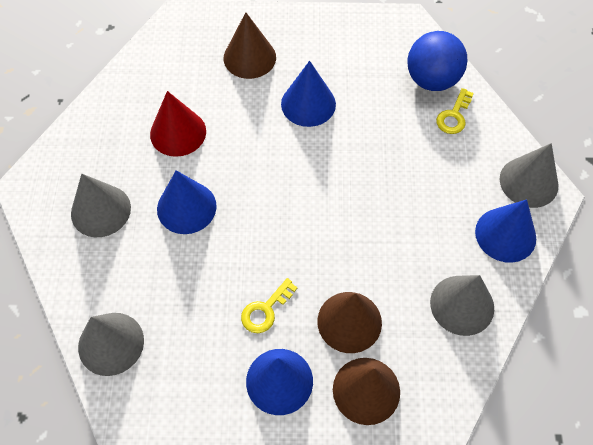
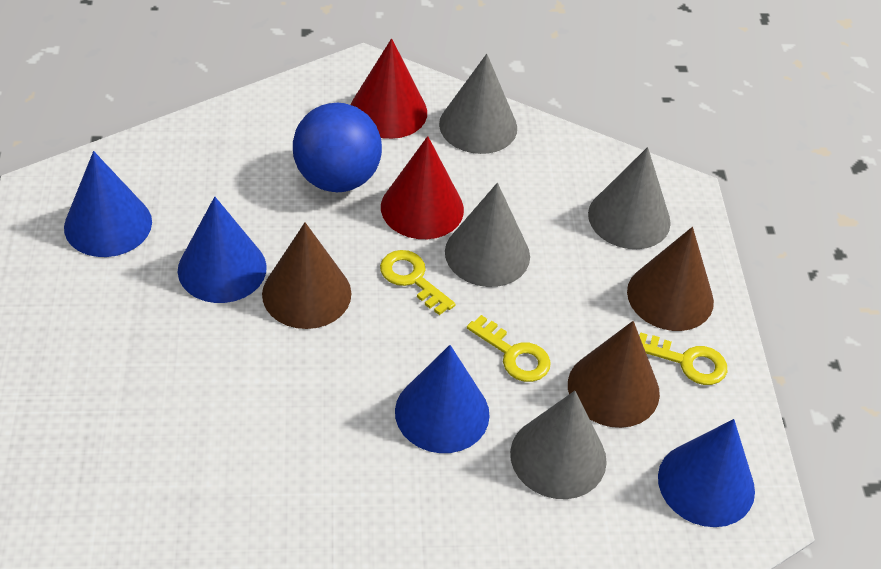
red cone: [150,91,206,157] = 1 -> [351,38,427,139] [381,136,464,239] = 2
yellow key: [241,278,298,333] [436,88,474,134] = 2 -> [380,250,456,315] [467,315,551,382] [639,332,727,385] = 3

